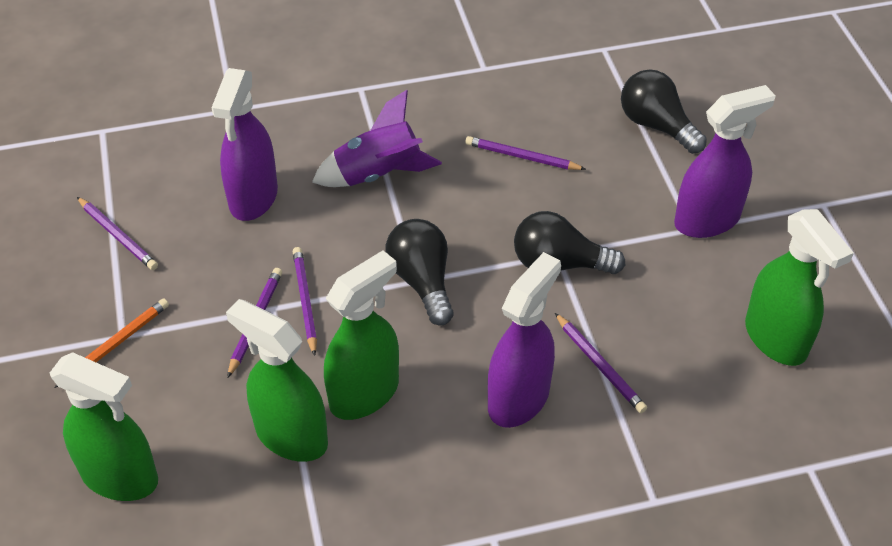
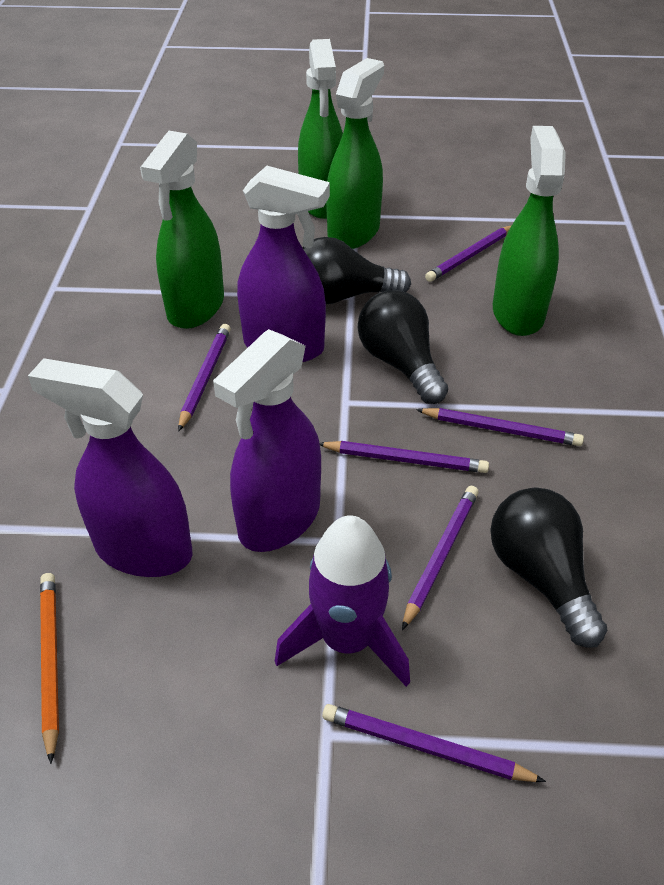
purple pencil: [77,197,158,270] [227,268,282,378] [293,247,317,356] [465,136,586,170] [555,313,647,413] = 5 -> [178,324,231,432] [319,441,489,473] [322,704,546,782] [402,486,479,630] [416,408,584,446] [425,225,512,282] = 6

